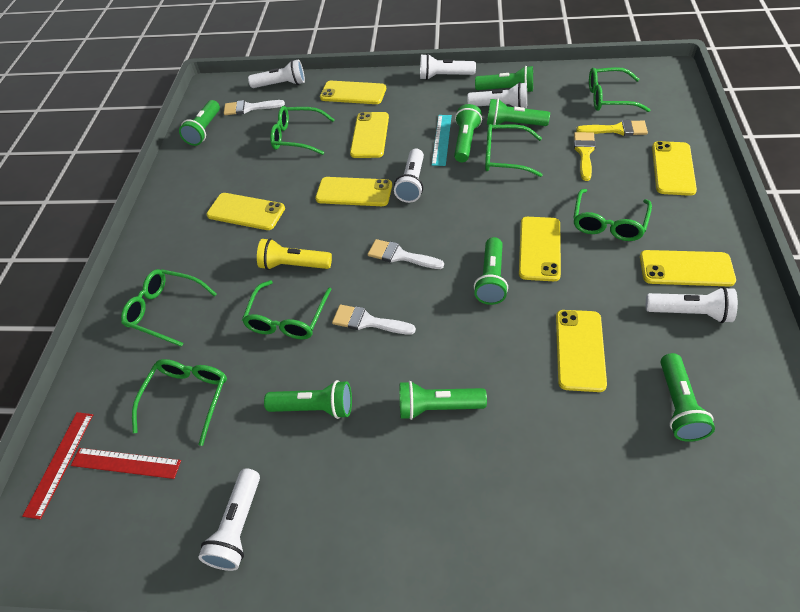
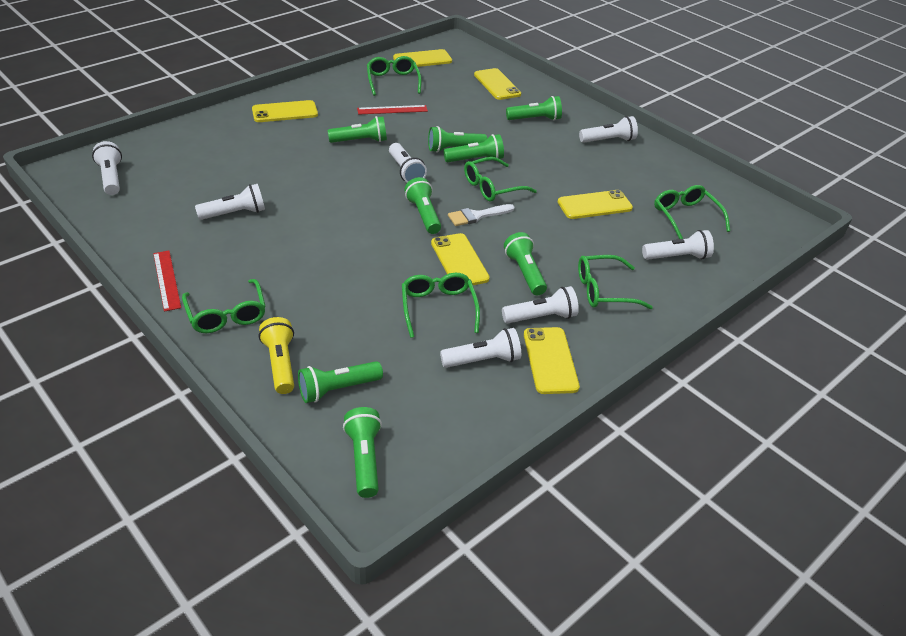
green glasses: [121,269,217,347] [132,359,227,446] [242,280,332,339] [270,106,335,155] [485,124,542,177] [573,189,652,241] [589,67,650,112] = 7 -> [182,279,266,333] [367,56,422,96] [402,273,480,338] [464,157,537,202] [578,255,653,309] [654,185,730,239] = 6
turquoise ruler: [432,115,452,166] = 1 -> none = 0
white brush: [224,100,285,115] [332,305,416,335] [368,239,444,269] = 3 -> [448,204,514,226] = 1
white flashlight: [198,468,260,571] [248,59,305,88] [394,149,424,203] [420,54,476,80] [467,82,527,109] [646,287,738,323] = 6 -> [92,141,122,195] [195,184,265,220] [389,143,427,183] [440,328,521,368] [502,286,579,324] [579,116,638,143] [642,230,714,260] = 7
yellow brush: [574,132,596,181] [576,120,648,136] = 2 -> none = 0
yellow phone: [207,193,285,230] [315,177,392,206] [320,81,386,104] [350,112,389,158] [519,217,561,281] [556,310,607,392] [640,250,736,286] [652,141,697,196] = 8 -> [252,100,318,122] [393,49,452,67] [431,233,490,285] [474,68,521,100] [524,327,580,394] [558,190,633,219] = 6

